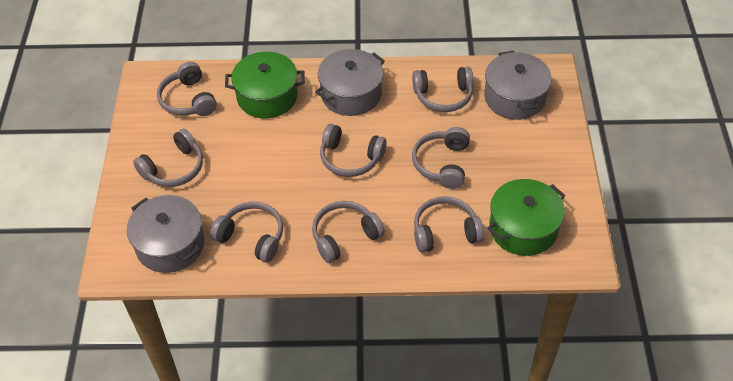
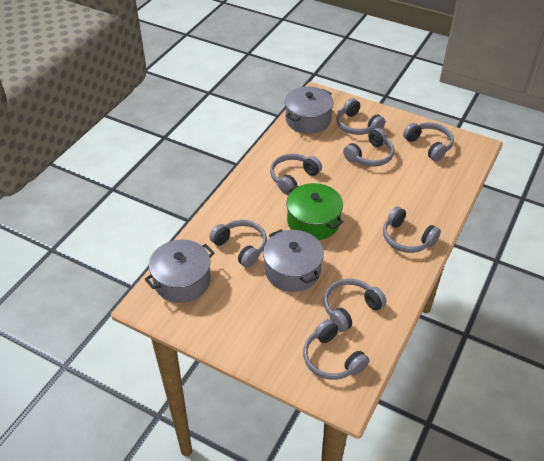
green pot: [225,52,305,118] [488,179,565,256] = 2 -> [286,183,344,240] = 1

